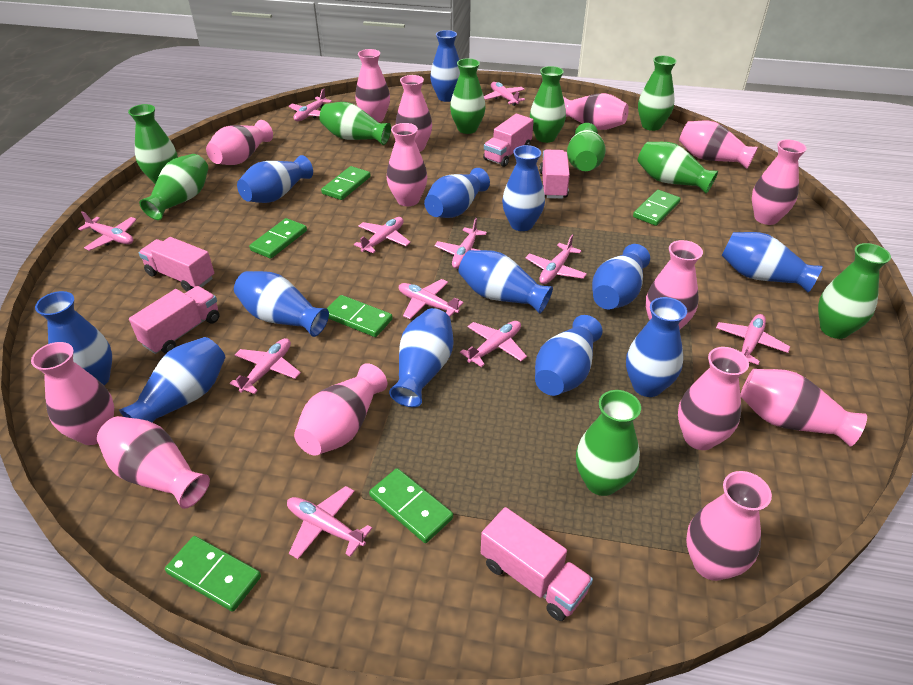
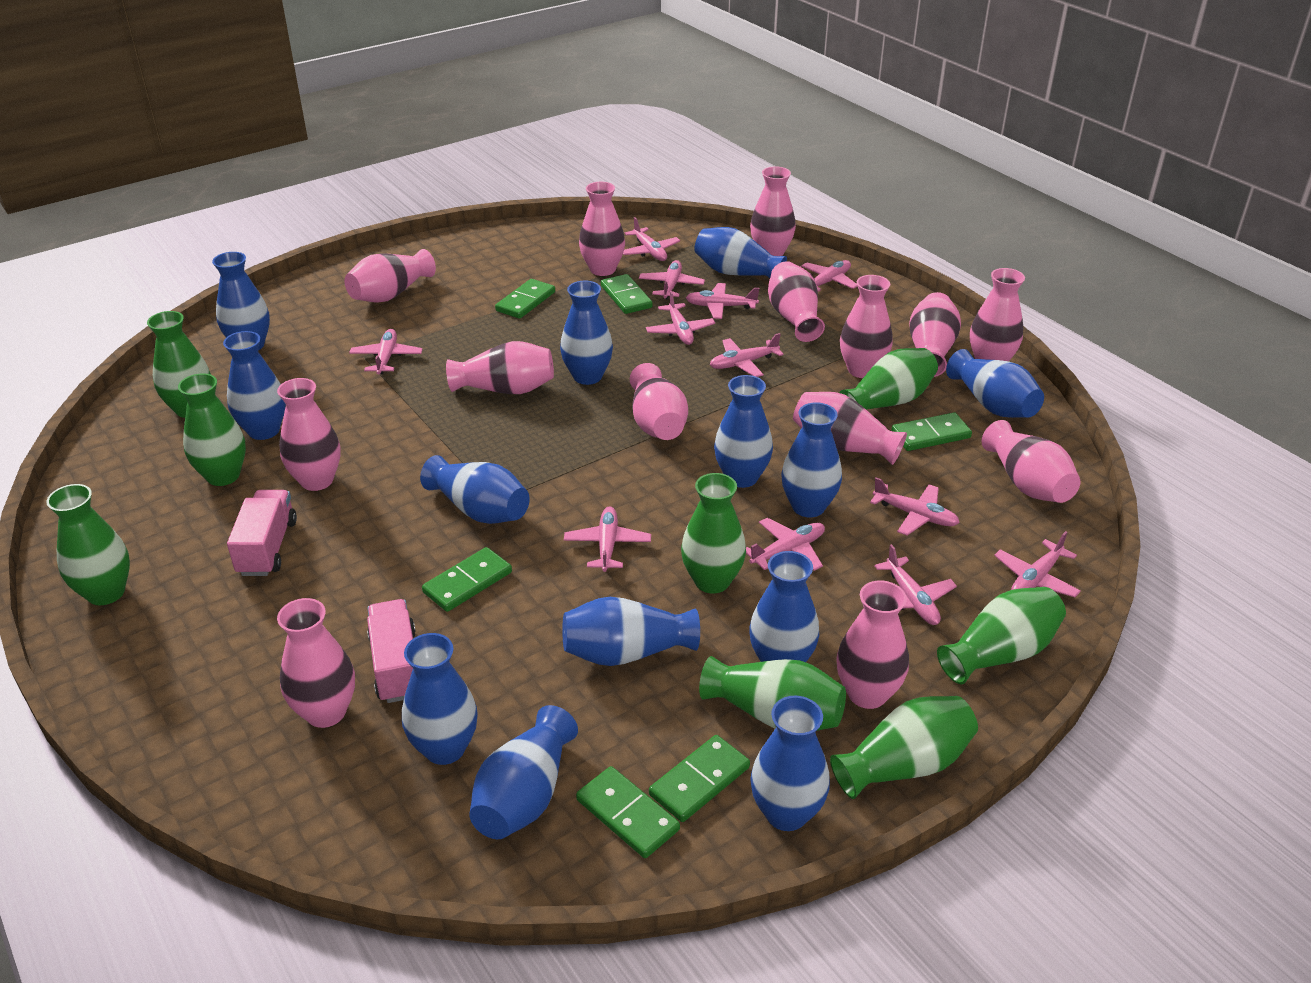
green vase: [128,104,178,184] [139,154,208,220] [319,102,391,145] [450,58,486,134] [530,66,566,143] [567,123,606,171] [576,390,641,496] [637,142,718,194] [638,56,677,131] [818,243,891,339] = 10 -> [46,484,130,605] [147,311,211,418] [178,373,246,486] [681,473,746,593] [699,656,846,731] [830,696,978,799] [839,348,938,410] [937,587,1066,684] = 8
pink plane: [78,211,137,251] [230,338,301,394] [287,486,372,559] [289,89,332,121] [354,217,411,253] [399,279,464,319] [435,218,487,269] [460,321,527,367] [484,82,525,106] [526,235,587,284] [716,314,790,365] = 11 -> [349,329,423,374] [564,506,651,572] [623,217,680,261] [639,260,705,299] [646,291,715,345] [686,283,759,319] [710,333,784,377] [746,518,825,571] [801,260,857,292] [870,478,960,536] [874,544,957,625] [994,531,1081,597] = 12
pink truck: [129,286,220,354] [139,237,214,292] [481,507,593,621] [483,114,534,167] [539,150,570,199] = 5 -> [227,490,297,576] [367,599,416,703] = 2

